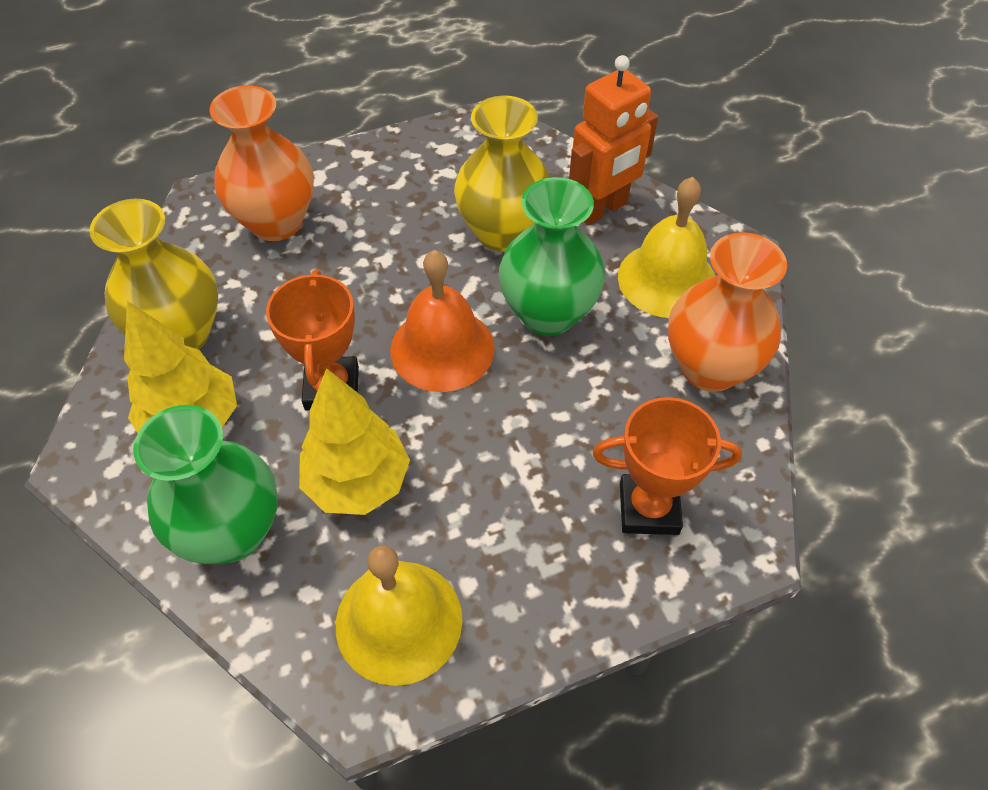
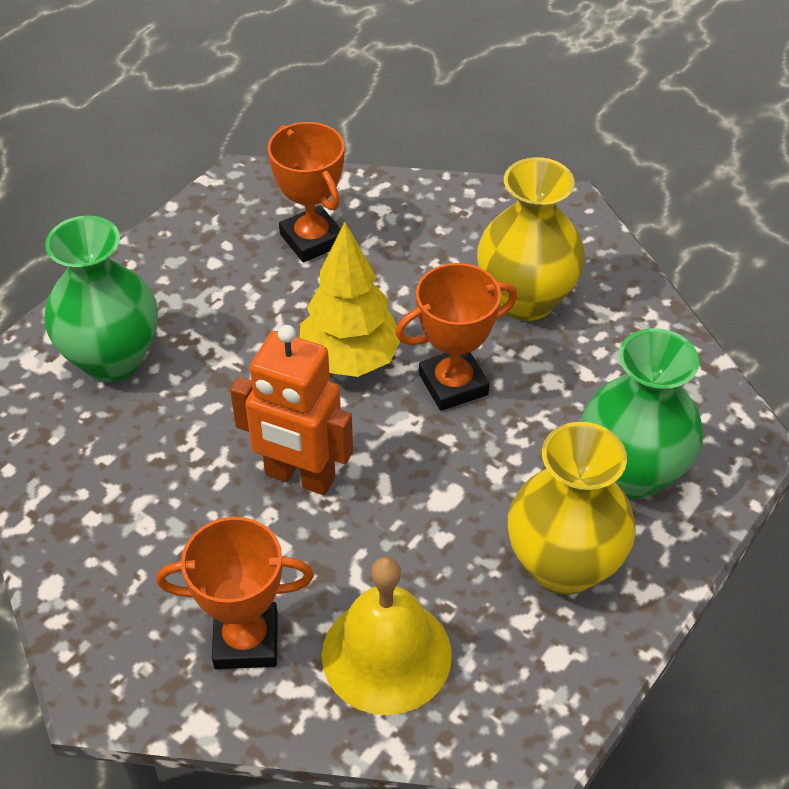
orange bell: [390,250,495,392] = 1 -> none = 0
orange trophy: [266,270,359,411] [593,397,742,535] = 2 -> [156,517,314,669] [268,122,345,262] [395,263,518,411] = 3
orange vase: [209,85,314,241] [668,232,787,392] = 2 -> none = 0
yellow bell: [336,545,462,686] [618,177,715,318] = 2 -> [322,557,452,715] = 1
yellow tree: [124,301,237,433] [299,368,410,515] = 2 -> [300,222,400,377] = 1

